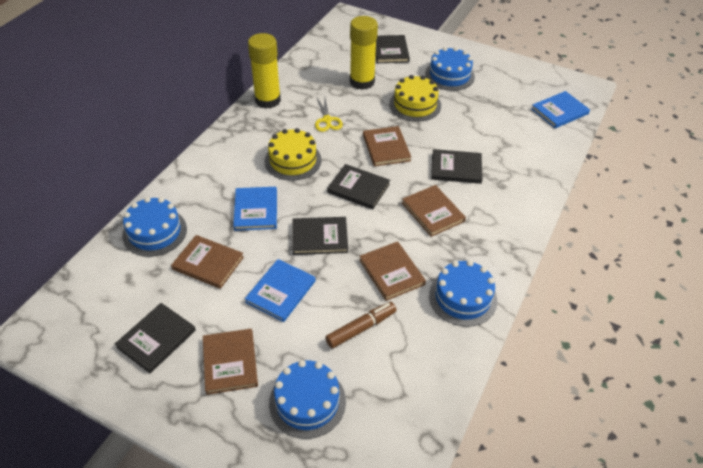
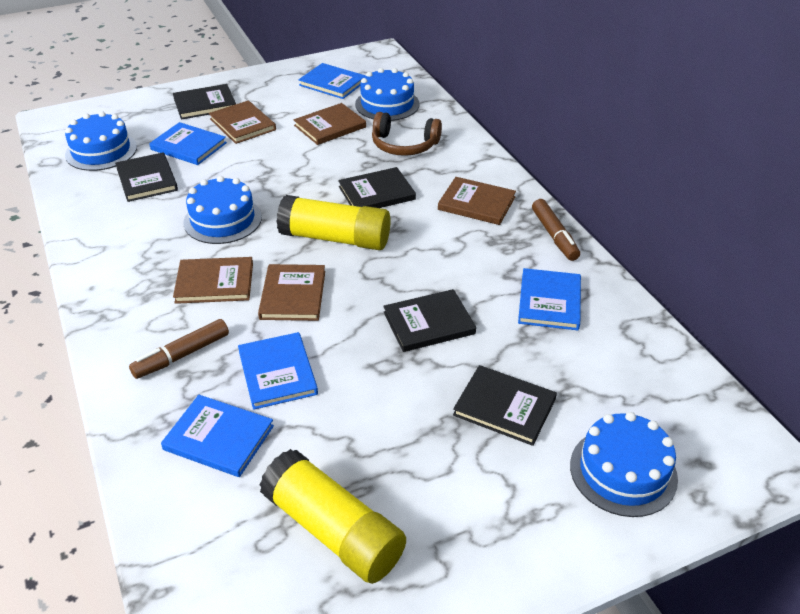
blue book: [233,187,277,231] [245,259,316,322] [531,91,590,128] = 3 -> [149,122,227,165] [161,395,274,477] [238,332,318,410] [298,63,366,99] [518,268,581,330] = 5
brown headphones: none = 0 -> [372,112,442,156] = 1
brown marker: [325,302,396,348] = 1 -> [129,319,229,379] [532,199,580,261] = 2
yellow cake: [265,128,321,181] [389,75,441,122] = 2 -> none = 0
yellow scissors: [315,98,343,132] = 1 -> none = 0

